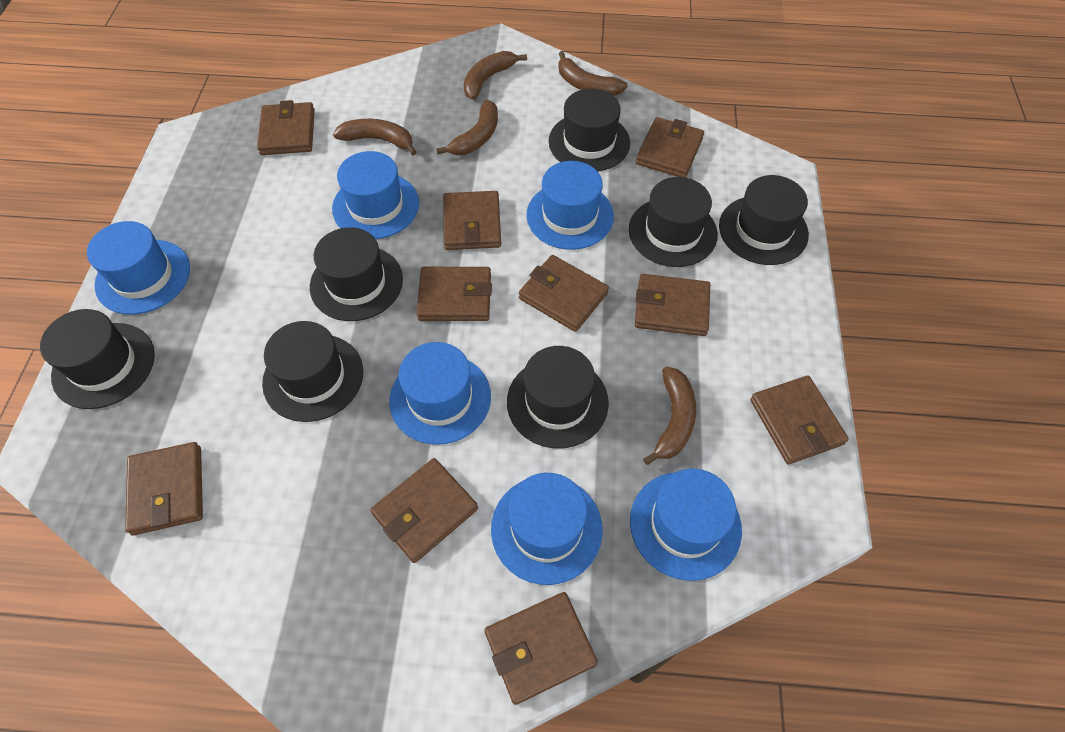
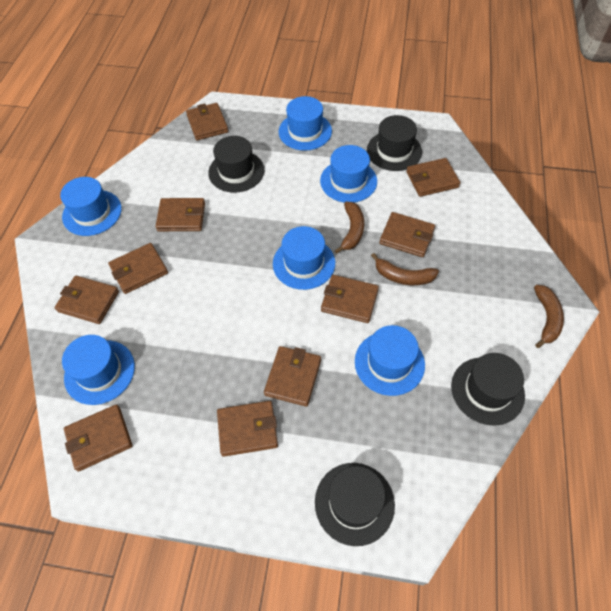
black hat: [40,309,155,409] [262,321,363,422] [310,227,403,321] [507,346,609,448] [548,89,630,172] [629,177,718,267] [719,175,809,265] = 7 -> [208,136,264,193] [315,463,395,546] [367,115,422,171] [451,353,525,426] = 4
brown banana: [333,119,417,155] [436,100,498,155] [464,51,527,100] [558,51,628,96] [643,367,696,465] = 5 -> [335,202,364,254] [371,253,439,285] [534,285,564,348] = 3

